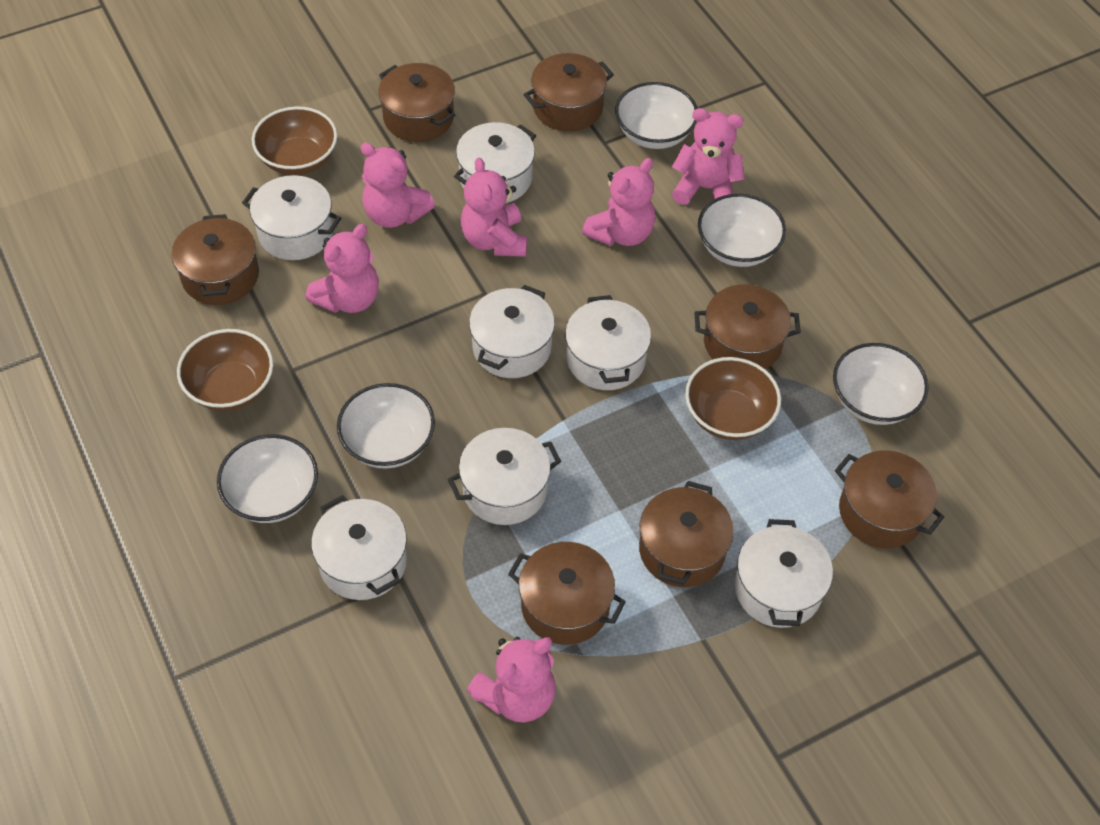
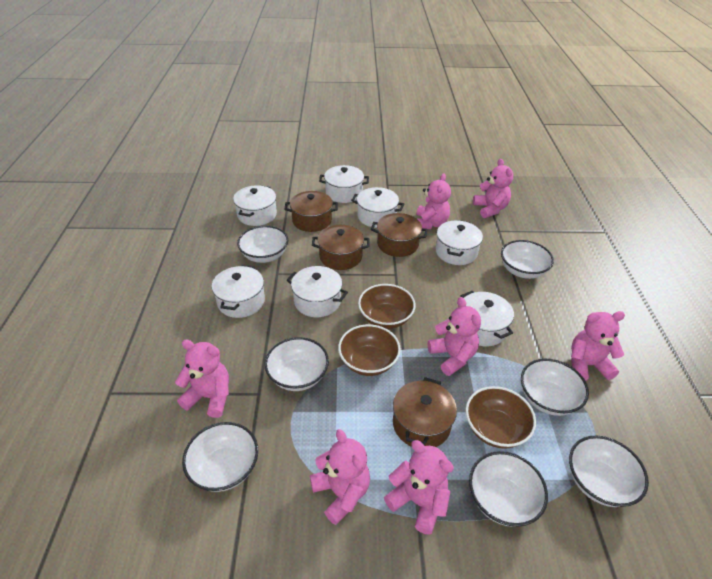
brown pot: [171,214,259,305] [378,63,456,142] [508,542,626,645] [524,53,614,131] [639,481,734,587] [694,284,801,369] [835,450,944,548] = 7 -> [284,191,338,232] [312,225,369,270] [371,213,428,257] [393,377,457,447] = 4
pink teddy bear: [305,224,379,313] [361,142,435,228] [461,157,527,257] [467,636,556,723] [582,158,655,246] [672,108,745,205] = 6 -> [175,340,229,418] [310,429,370,525] [384,440,454,535] [417,173,451,229] [428,297,481,376] [473,159,513,218] [571,311,625,381] = 7
white bowl: [217,434,318,523] [337,383,435,469] [615,82,698,149] [698,194,786,267] [833,343,929,425] = 5 -> [182,422,258,492] [237,226,288,263] [264,337,329,391] [469,451,548,527] [501,240,554,279] [521,359,589,416] [569,435,649,507] = 7

